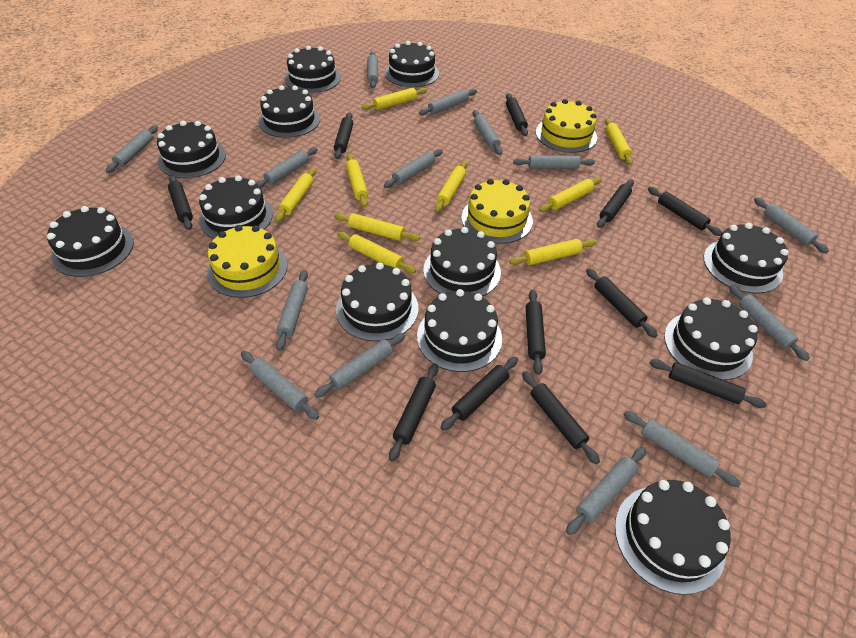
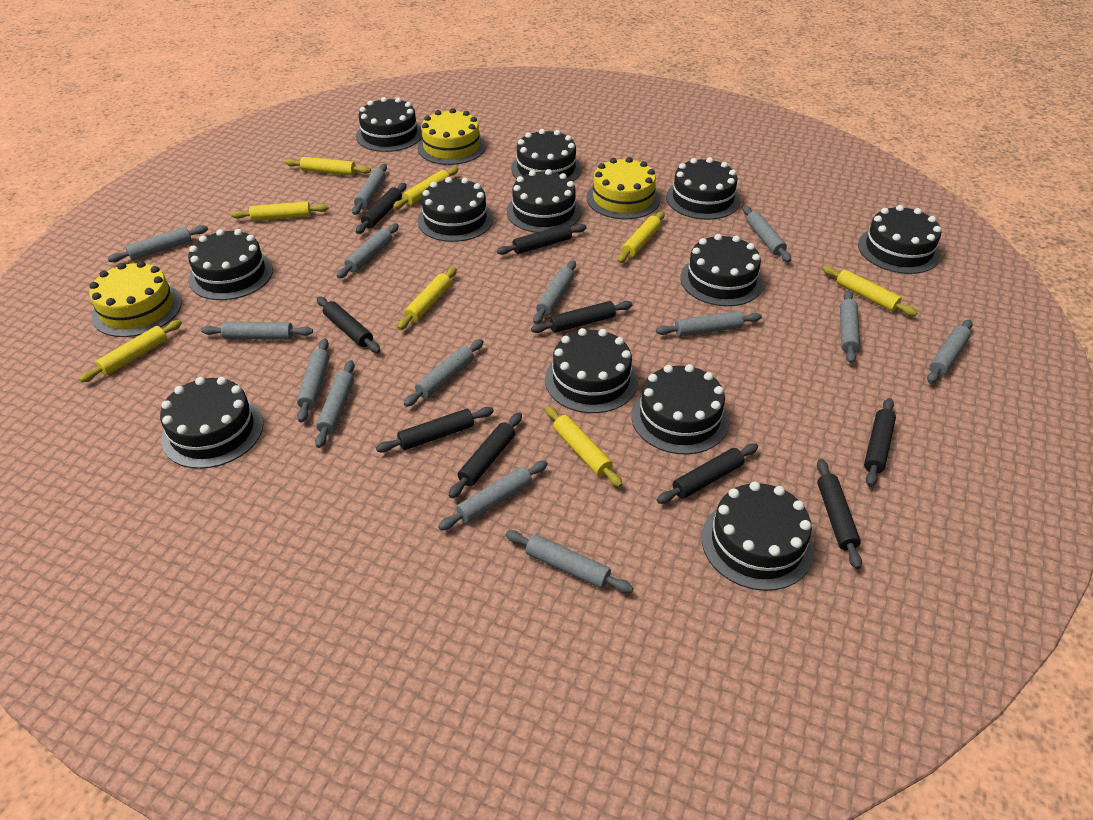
black rolling pin: [168,175,193,230] [334,112,353,159] [389,364,438,462] [441,357,518,431] [506,93,528,136] [522,371,600,464] [526,290,546,375] [586,268,658,338] [597,179,634,228] [648,187,722,236] [649,359,767,408] = 11 -> [317,297,381,353] [356,183,407,234] [376,407,494,453] [449,412,522,498] [497,224,587,255] [531,301,633,333] [657,443,758,504] [817,459,862,569] [864,398,896,487] = 9
yellow rolling pin: [275,168,316,222] [334,213,420,241] [337,232,416,274] [346,154,368,208] [362,88,427,110] [435,161,468,212] [509,239,596,265] [539,177,602,212] [605,118,633,165] = 9 -> [79,320,182,383] [231,201,329,221] [285,157,371,176] [393,167,458,209] [397,267,457,330] [545,406,623,487] [618,211,665,263] [822,266,918,316] = 8

